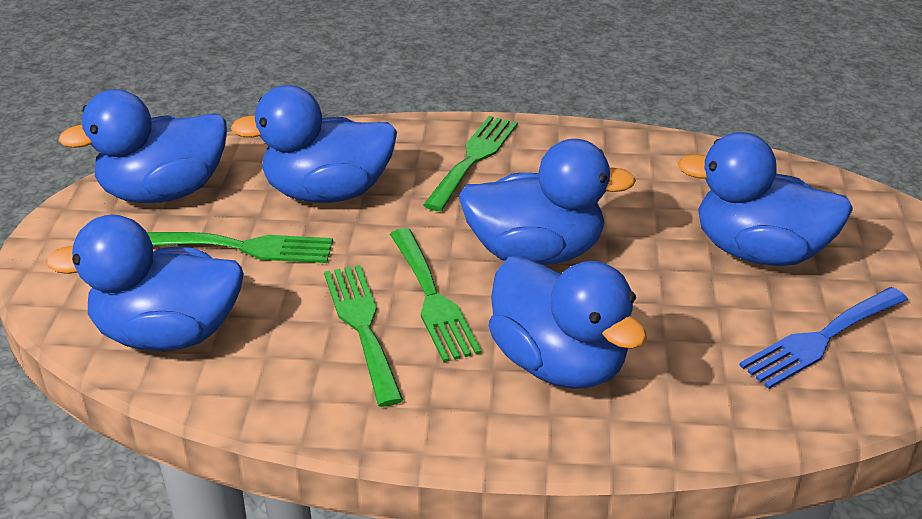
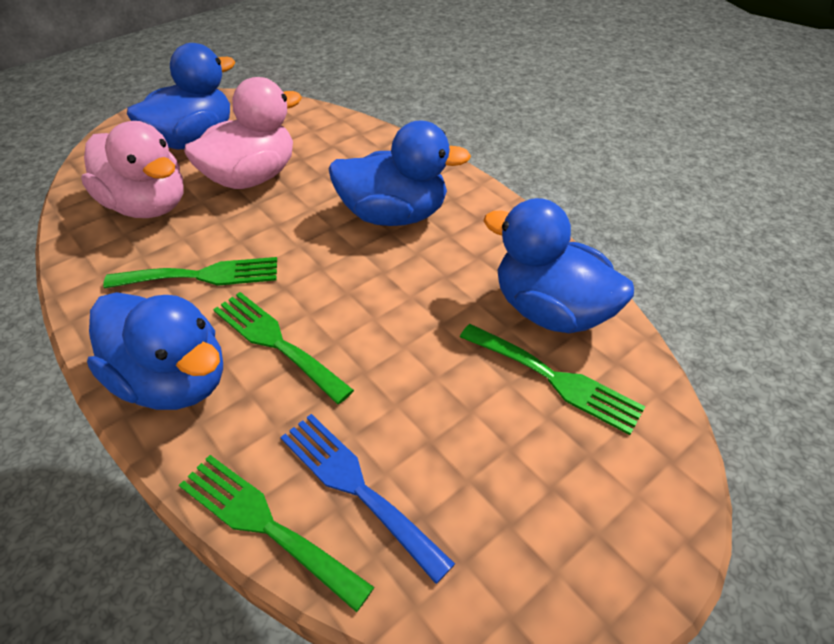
blue duck: [46,215,244,351] [58,89,227,203] [231,85,397,203] [459,139,636,265] [489,256,647,389] [678,132,853,266] = 6 -> [87,292,223,410] [127,43,236,149] [328,120,471,226] [483,198,634,333] = 4
pink duck: none = 0 -> [81,121,184,218] [184,77,302,189] = 2

